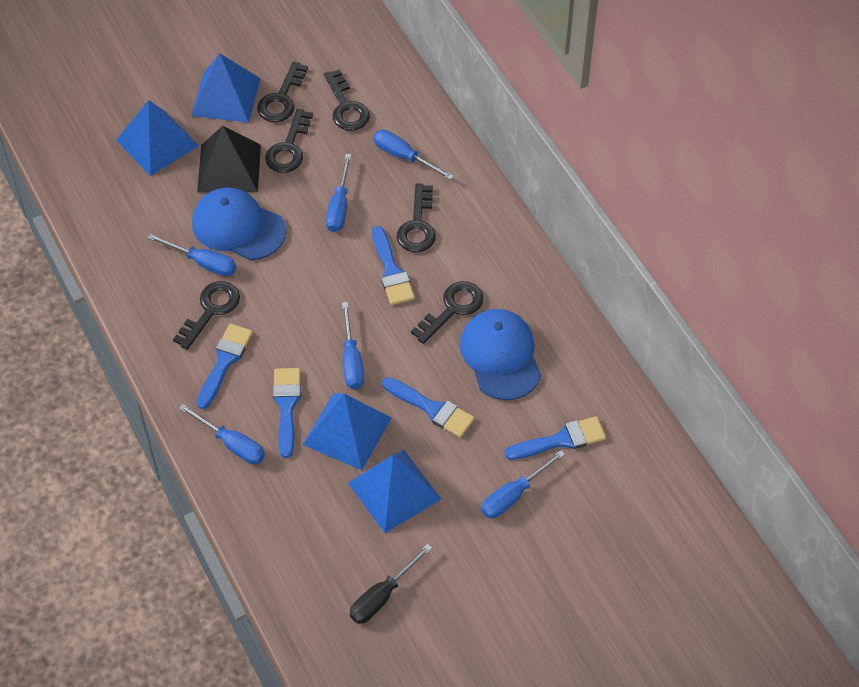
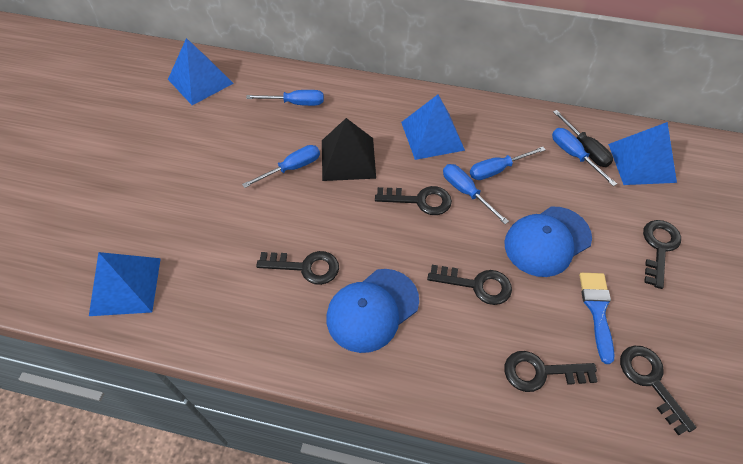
blue brush: [197,324,253,409] [273,368,301,458] [372,226,415,305] [382,377,475,437] [504,416,606,460] = 5 -> [579,273,615,364] = 1
blue screwdriver: [148,234,236,276] [179,404,265,464] [326,154,351,232] [342,302,364,390] [373,130,454,180] [481,450,565,519] = 6 -> [242,145,320,188] [246,90,324,106] [443,164,509,224] [470,147,546,180] [552,128,617,186] = 5

